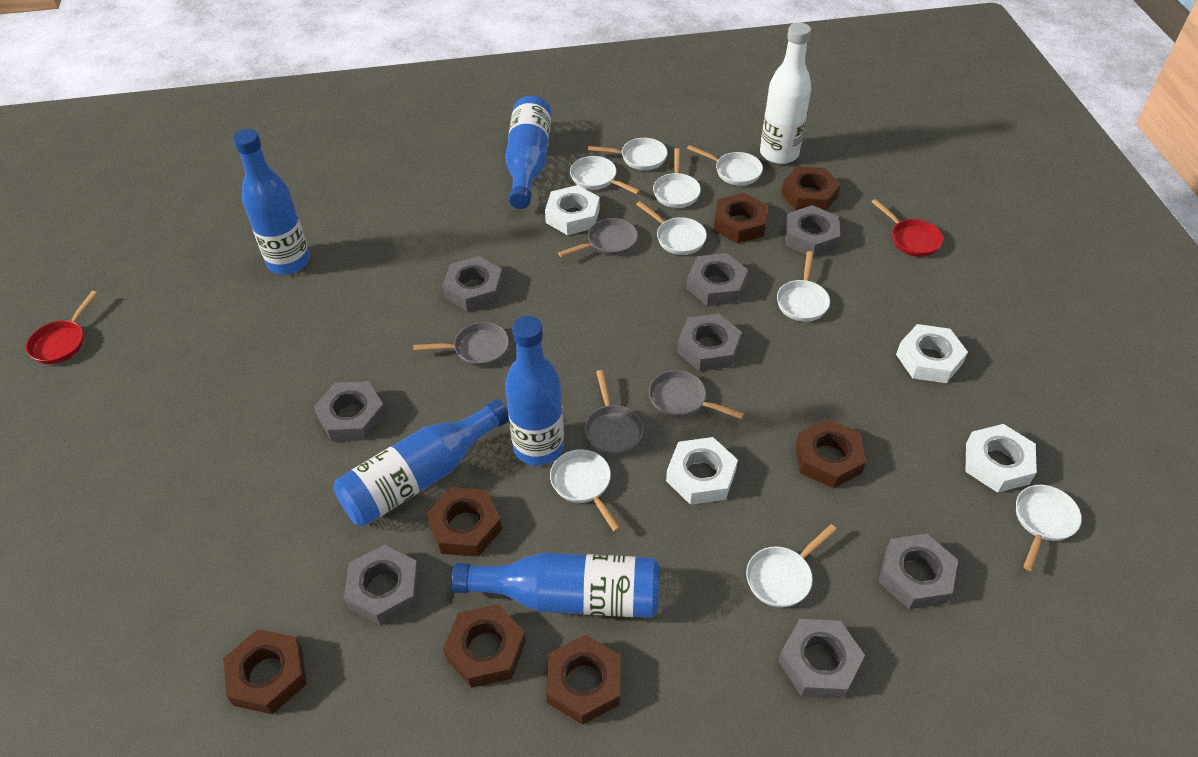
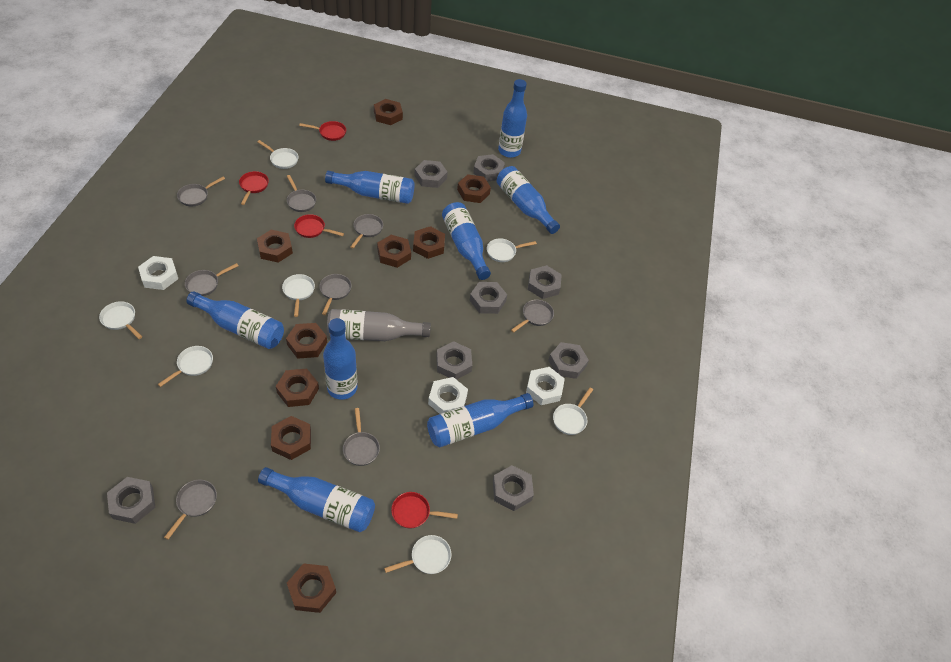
blue bottle: [233,129,310,274] [333,399,509,526] [451,553,660,618] [505,96,552,209] [505,316,564,466] = 5 -> [186,291,284,349] [258,467,375,532] [323,318,357,400] [325,171,415,204] [427,393,533,448] [442,202,491,280] [497,166,560,234] [498,79,527,158] = 8
brown nut: [223,629,307,714] [426,487,502,557] [443,604,526,688] [546,635,621,725] [714,193,768,243] [781,166,841,211] [796,419,866,488] = 7 -> [257,229,293,263] [271,416,311,460] [276,369,319,407] [286,323,327,359] [287,563,336,613] [374,99,403,125] [377,235,411,268] [413,226,445,259] [457,174,491,203] = 9
grey bottle: none = 0 -> [327,309,431,341] = 1
grey pan: [413,322,509,366] [558,218,638,257] [585,370,644,455] [649,370,744,419] = 4 -> [164,480,217,540] [177,177,225,206] [185,263,239,296] [287,175,316,212] [319,274,352,315] [343,408,380,466] [350,214,383,249] [511,300,554,333] = 8
red pan: [26,291,98,364] [872,199,943,257] = 2 -> [239,171,269,205] [294,214,344,238] [299,121,346,141] [391,492,458,529] = 4
white bottle: [760,22,812,164] = 1 -> none = 0
white nut: [545,185,600,235] [666,437,738,505] [896,324,968,383] [966,424,1037,493] = 4 -> [138,256,178,290] [428,377,468,414] [526,367,565,405] = 3
white pan: [550,449,621,532] [570,156,640,194] [588,138,668,170] [636,201,707,255] [653,148,701,208] [687,145,763,186] [746,524,837,608] [777,251,830,322] [1016,485,1082,571] = 9 -> [99,301,142,339] [158,346,213,387] [257,140,299,169] [282,274,315,317] [384,535,451,574] [487,238,537,262] [553,388,593,435] = 7

